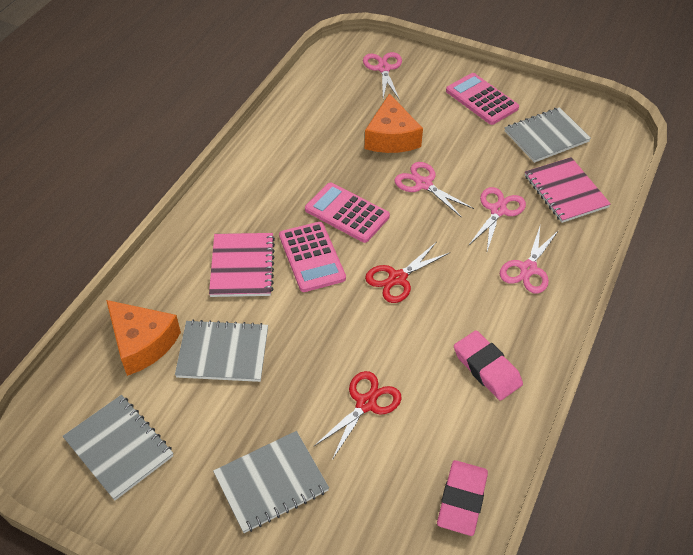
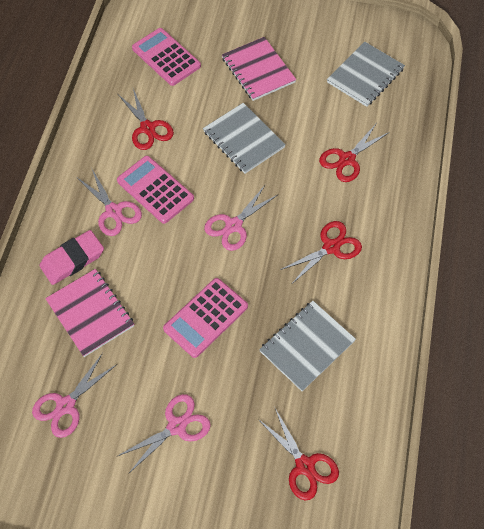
grey notebook: [63,395,173,500] [175,320,268,382] [213,431,329,533] [505,107,591,163] = 4 -> [203,103,286,174] [259,301,356,391] [327,42,405,107] = 3
orange cheese: [106,300,181,376] [365,93,423,153] = 2 -> none = 0
pink eraser: [437,460,488,536] [454,330,523,401] = 2 -> [39,230,104,285] = 1
red scissors: [314,371,402,460] [365,243,449,303] = 2 -> [119,89,174,150] [258,408,339,501] [280,221,362,284] [319,124,390,182] = 4

